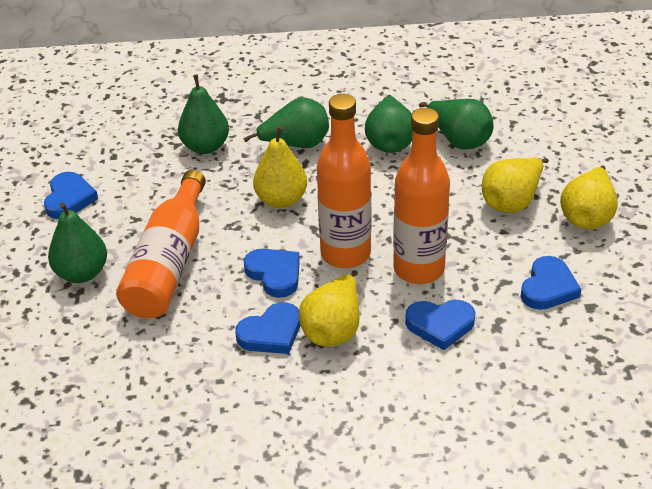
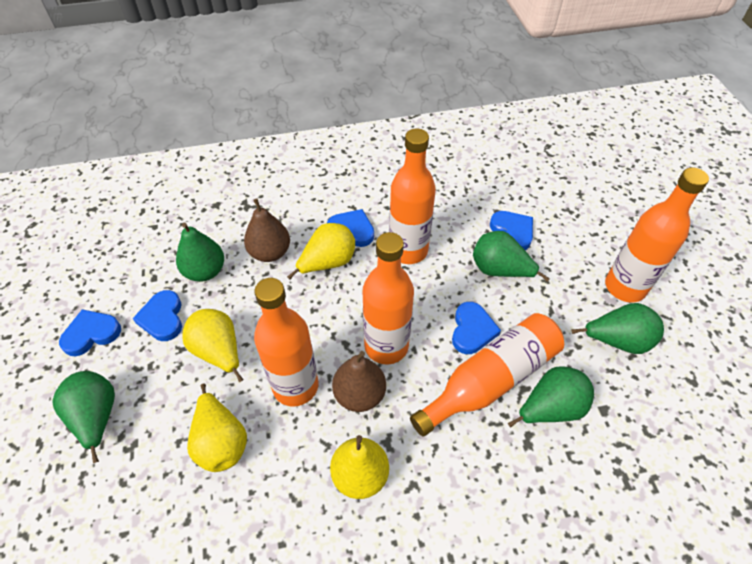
brown pear: none = 0 -> [244,199,290,262] [332,351,386,412] = 2
orange bottle: [116,170,206,318] [317,94,371,268] [393,108,450,284] = 3 -> [254,278,318,407] [363,232,414,364] [389,128,436,264] [410,313,564,437] [605,167,709,302] = 5

